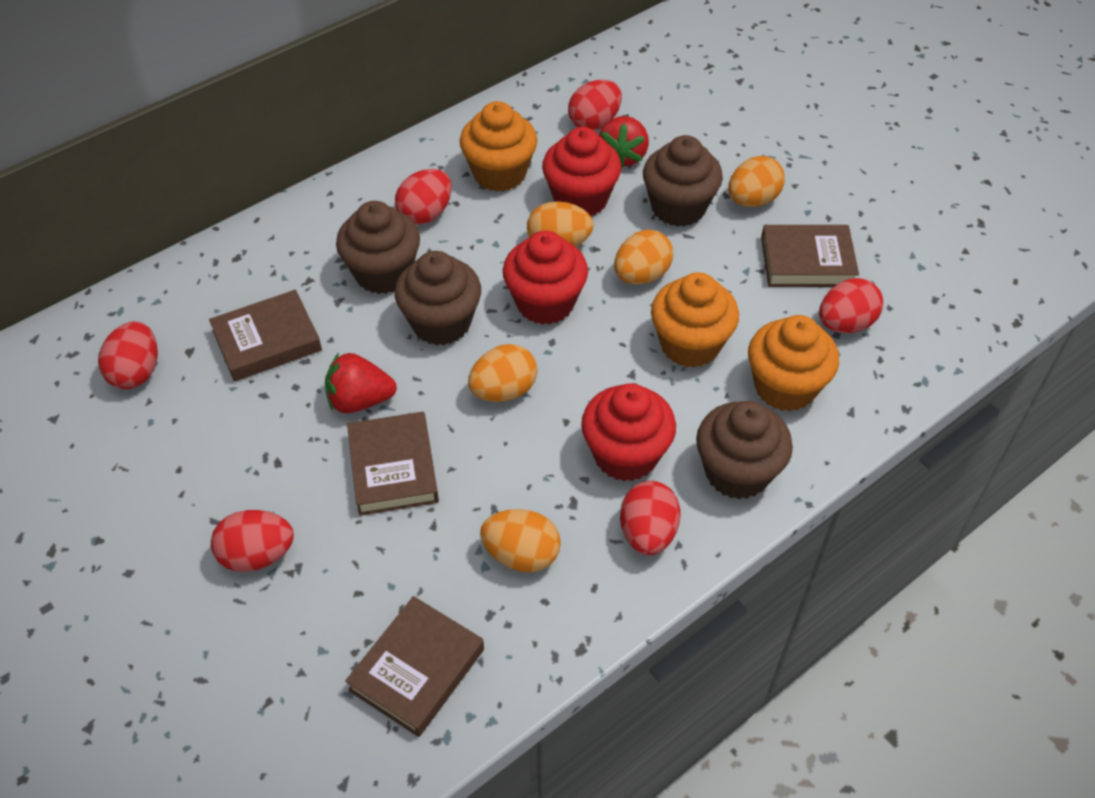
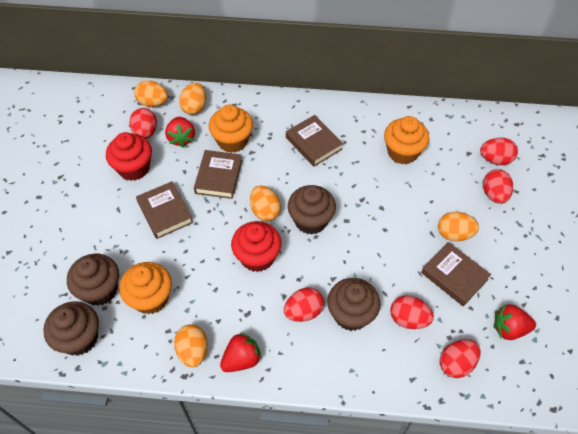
red cupcake: [503,231,588,325] [542,127,621,216] [581,383,676,481] = 3 -> [106,132,152,181] [231,221,282,272] = 2
red strawberry: [325,353,397,413] [599,116,649,168] = 2 -> [165,117,195,147] [220,332,262,372] [494,304,536,340] = 3

